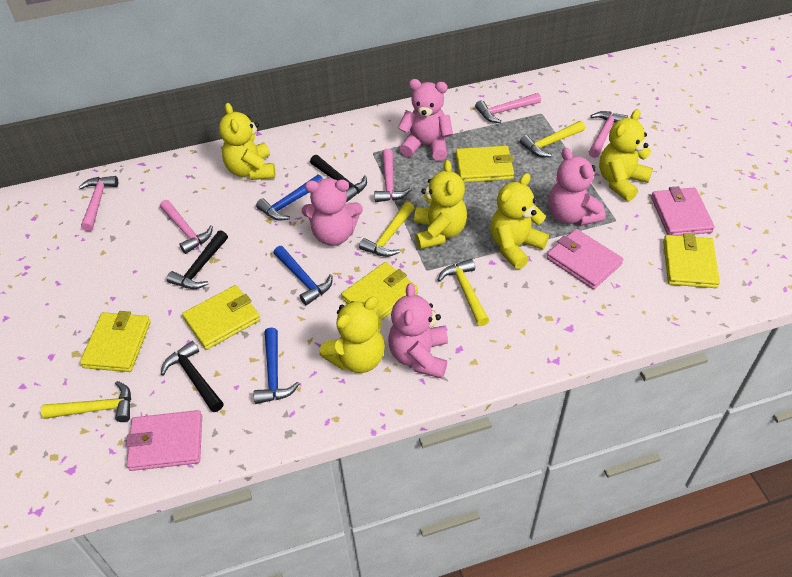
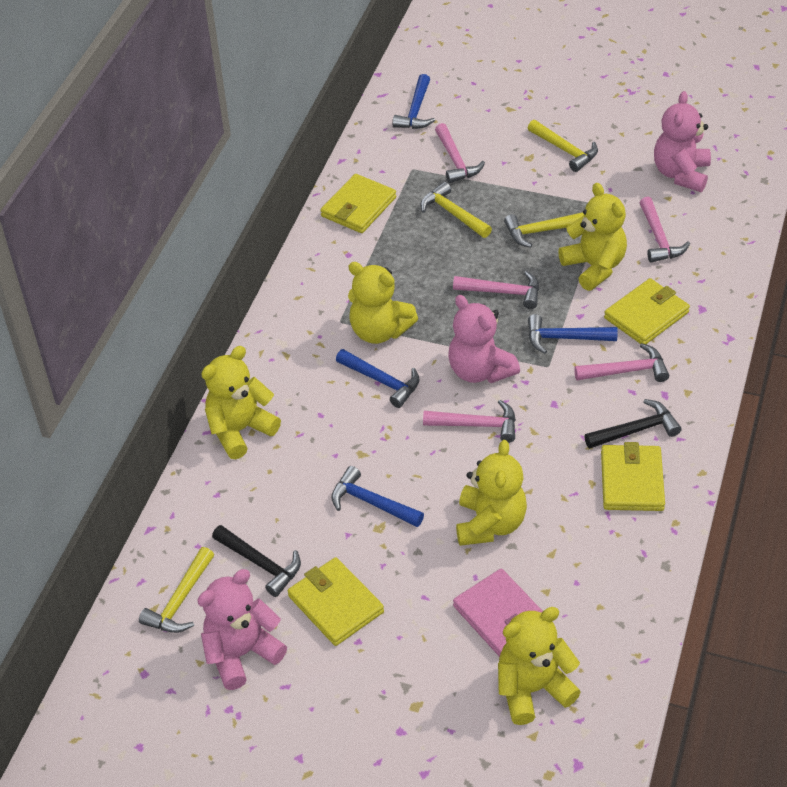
black hammer: [161,341,224,412] [167,230,228,289] [310,155,367,203] = 3 -> [212,525,301,597] [584,399,682,448] = 2
blue hammer: [253,328,299,404] [256,175,323,221] [274,246,333,305] = 3 -> [331,466,424,527] [336,349,419,408] [392,74,435,129] [528,314,618,354] = 4
pink teddy bear: [302,178,363,246] [388,283,448,379] [398,79,453,161] [548,148,606,226] = 4 -> [197,569,287,690] [448,295,520,383] [654,91,711,192] = 3
pink wallet: [126,410,202,471] [547,229,623,289] [651,186,715,236] = 3 -> [453,569,543,657] = 1
yellow wallet: [80,311,151,372] [182,285,260,350] [341,262,418,321] [456,146,514,183] [663,233,720,288] = 5 -> [288,557,384,646] [320,174,396,233] [601,442,665,511] [604,278,690,344] = 4

